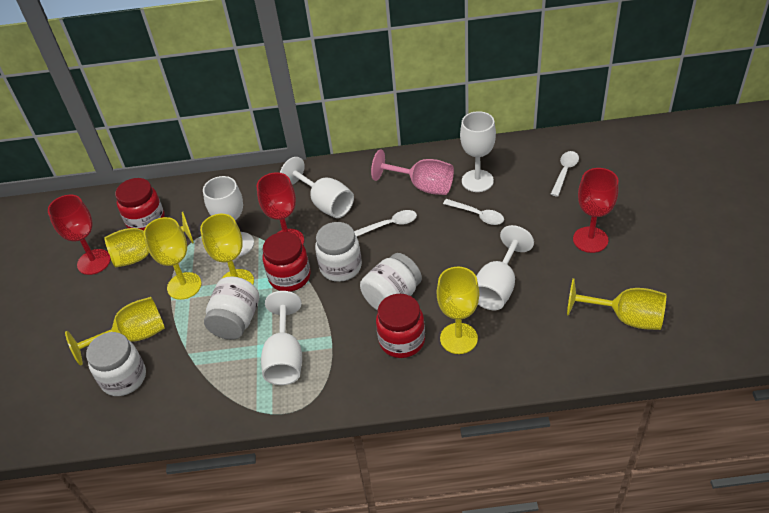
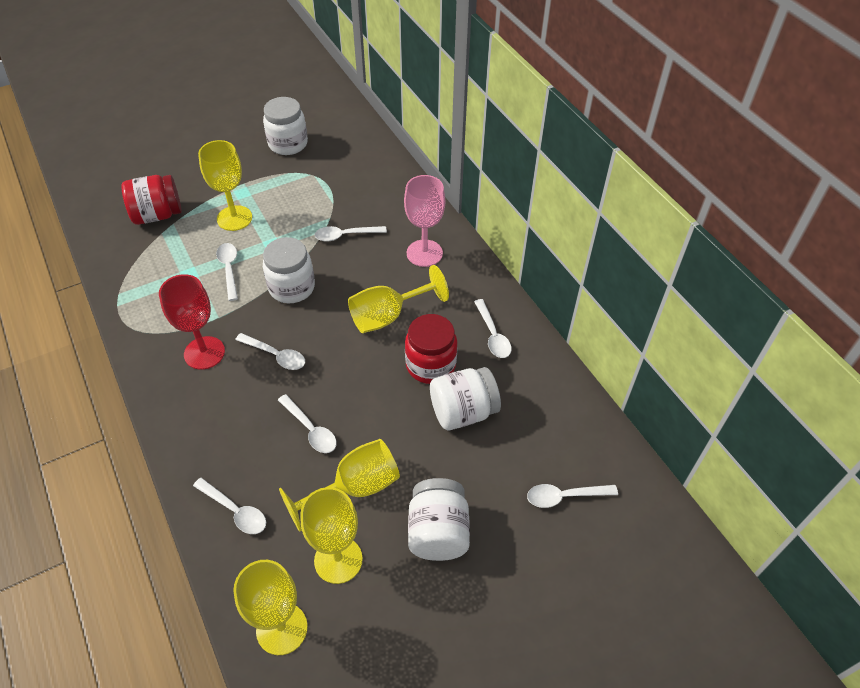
red goblet: [48,195,111,275] [257,172,304,244] [573,168,619,253] = 3 -> [159,274,225,370] = 1
red jar: [115,178,165,231] [263,232,310,292] [376,294,425,358] = 3 -> [121,175,182,225] [405,314,458,384] = 2
white goblet: [203,176,254,257] [261,291,302,385] [280,157,354,218] [460,111,496,192] [476,225,534,310] = 5 -> none = 0
white spoon: [354,210,417,236] [443,199,504,225] [551,151,579,197] = 3 -> [193,478,266,534] [216,243,238,301] [235,333,305,370] [278,394,337,453] [314,226,387,242] [474,299,512,358] [527,484,618,508] = 7
yellow goblet: [65,297,165,365] [104,212,194,268] [144,217,202,300] [200,214,254,284] [437,267,479,354] [567,278,666,330] = 6 -> [198,140,252,231] [233,560,308,655] [279,439,400,532] [301,487,363,584] [348,265,449,333] = 5

